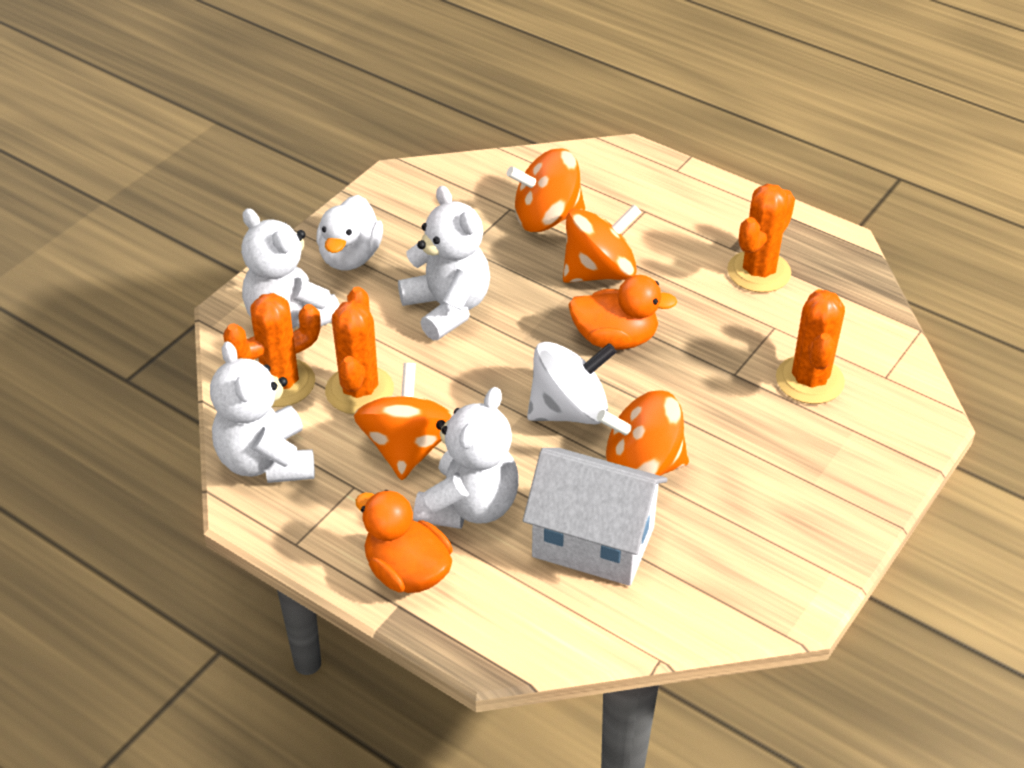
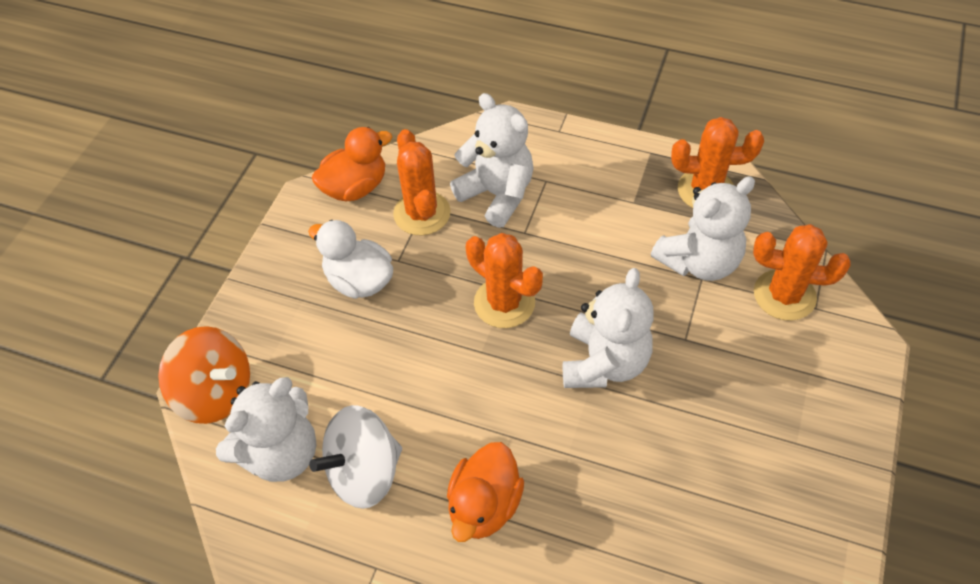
orange spinning top: [354,363,453,480] [507,148,585,232] [563,205,641,283] [597,390,689,476] = 4 -> [158,326,250,424] = 1
white house: [523,448,668,586] = 1 -> none = 0

